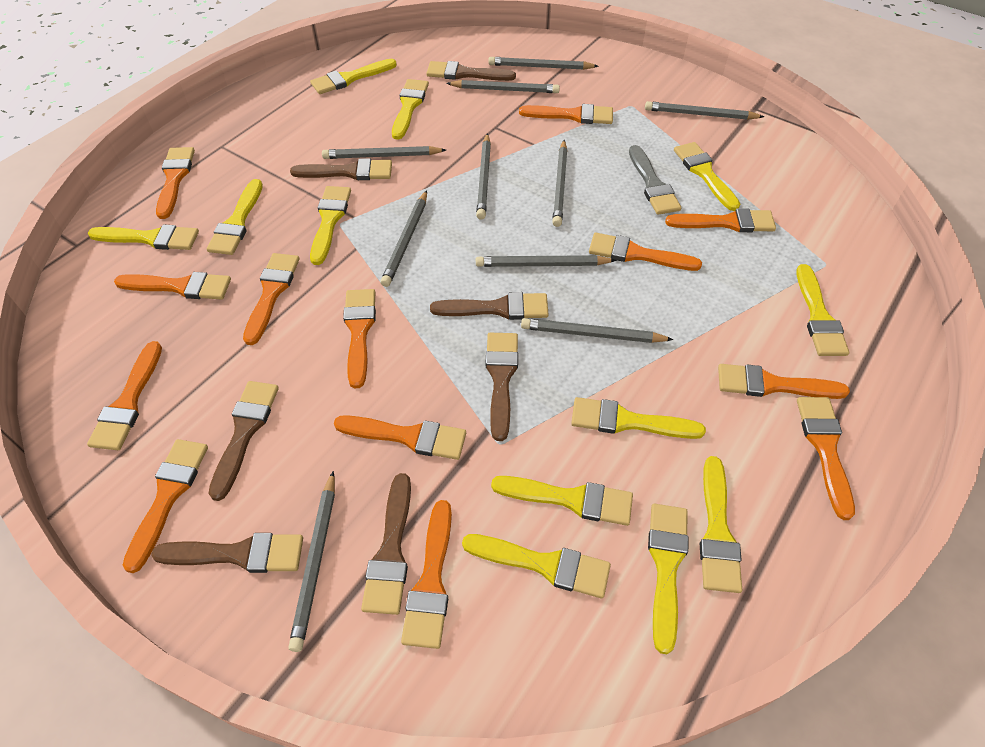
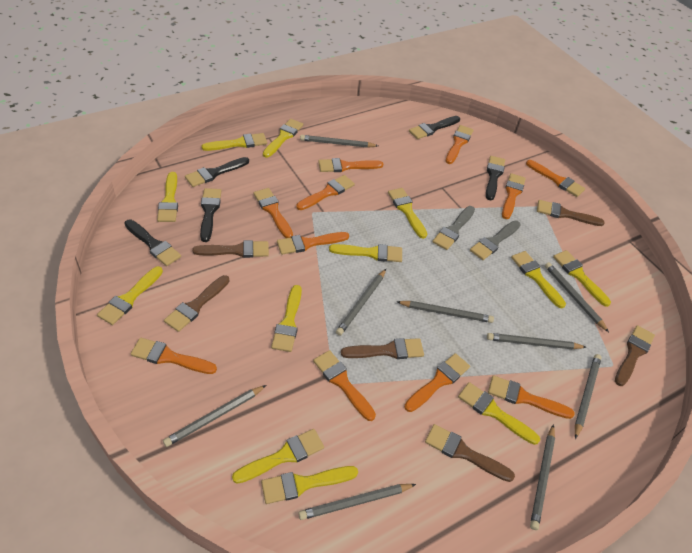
black brush: none = 0 -> [124,220,181,266] [185,157,249,187] [200,188,221,242] [409,116,460,139] [486,156,505,201] = 5
brown brush: [151,533,303,573] [208,381,279,501] [290,158,392,180] [361,473,411,615] [426,61,516,81] [430,292,549,320] [486,333,518,441] = 7 -> [164,275,230,332] [192,240,269,258] [341,338,424,359] [425,424,515,482] [537,200,605,226] [615,325,655,386] = 6
grey brush: [629,145,681,215] = 1 -> [432,206,475,250] [470,221,521,260] = 2
grey pencil: [288,471,335,652] [322,146,446,159] [380,190,427,287] [446,80,560,93] [476,133,491,220] [476,255,617,267] [488,57,599,70] [521,318,674,343] [552,140,567,227] [645,101,764,120] = 10 -> [163,385,266,447] [298,484,416,520] [300,135,378,148] [336,269,386,336] [396,301,494,323] [487,333,587,350] [530,424,555,530] [545,262,609,332] [575,354,602,439] = 9
orange brush: [87,341,162,450] [114,272,231,299] [123,439,208,573] [156,147,195,219] [243,253,300,345] [334,415,466,460] [343,289,376,389] [401,500,452,649] [519,104,613,124] [589,233,702,271] [665,208,776,232] [718,364,850,399] [797,397,855,520] = 13 -> [131,338,217,374] [253,188,293,238] [277,232,349,255] [296,175,355,210] [313,350,376,421] [318,158,383,172] [404,353,470,412] [445,125,474,164] [488,375,575,419] [502,173,526,219] [526,160,585,197] = 11

